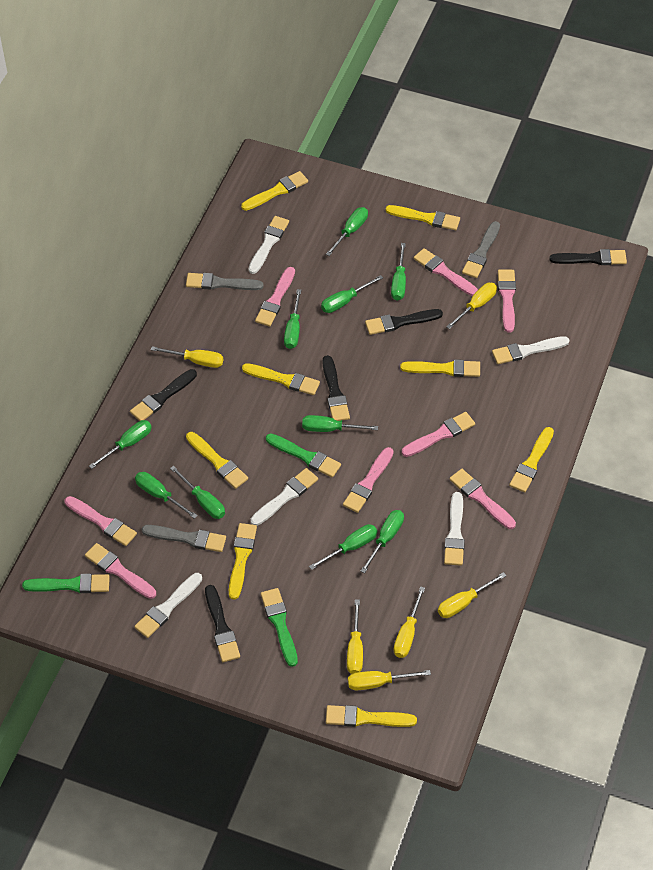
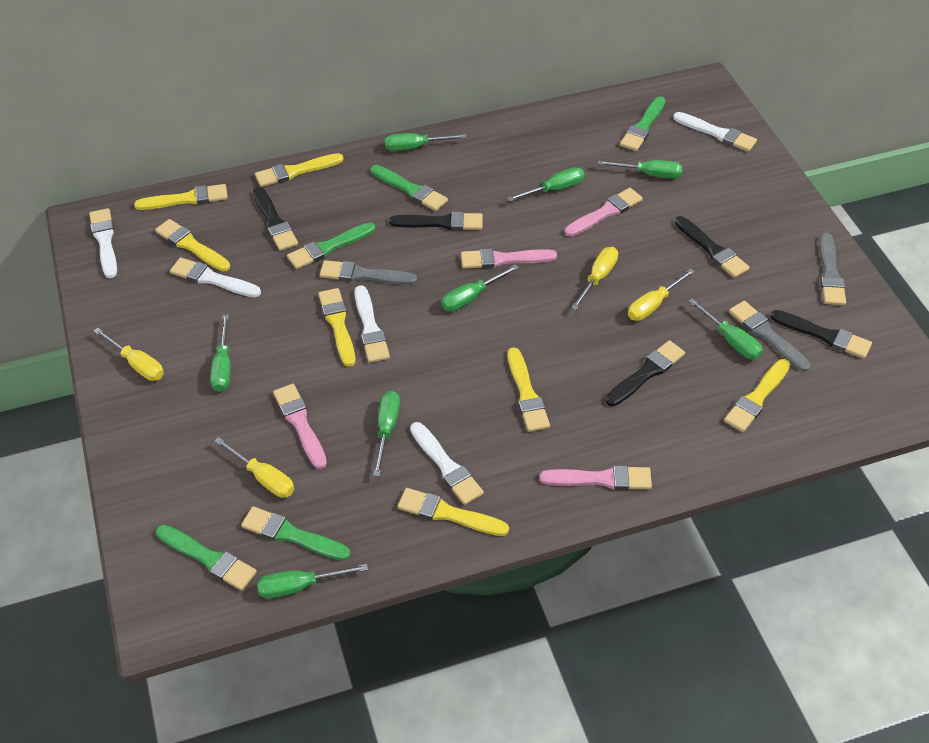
green brush: [22,574,110,593] [261,588,298,667] [266,433,341,477] = 3 -> [156,525,257,590] [241,506,350,561] [287,222,375,269] [371,165,448,211] [620,96,665,151] = 5
green screwdriver: [89,420,152,469] [135,472,198,519] [170,466,225,519] [284,289,301,349] [302,415,378,432] [309,524,377,570] [321,275,383,313] [326,207,368,256] [361,510,404,573] [391,243,406,300] = 10 -> [210,315,231,392] [257,564,368,598] [373,391,400,476] [385,133,467,151] [441,264,519,312] [507,167,585,202] [598,160,682,178] [688,298,763,360] = 8
pink brush: [65,496,137,546] [85,543,156,599] [255,267,295,327] [343,447,394,513] [402,412,475,457] [414,248,478,296] [449,469,516,529] [498,270,516,333] = 8 -> [273,384,327,469] [461,248,557,269] [539,465,652,490] [565,188,643,237] = 4
yellow brush: [186,432,248,489] [229,523,257,600] [241,171,308,211] [242,363,320,395] [326,705,417,727] [386,205,460,230] [400,359,480,377] [509,427,554,492] = 8 -> [134,184,228,210] [155,219,230,271] [255,153,344,187] [318,288,356,367] [398,488,509,536] [508,347,550,432] [724,359,790,432] = 7
yellow screwdriver: [151,346,223,368] [347,599,363,674] [348,670,431,690] [393,586,425,658] [438,572,507,618] [446,283,497,329] = 6 -> [93,328,164,381] [214,437,294,498] [571,247,618,310] [628,268,695,321] = 4

